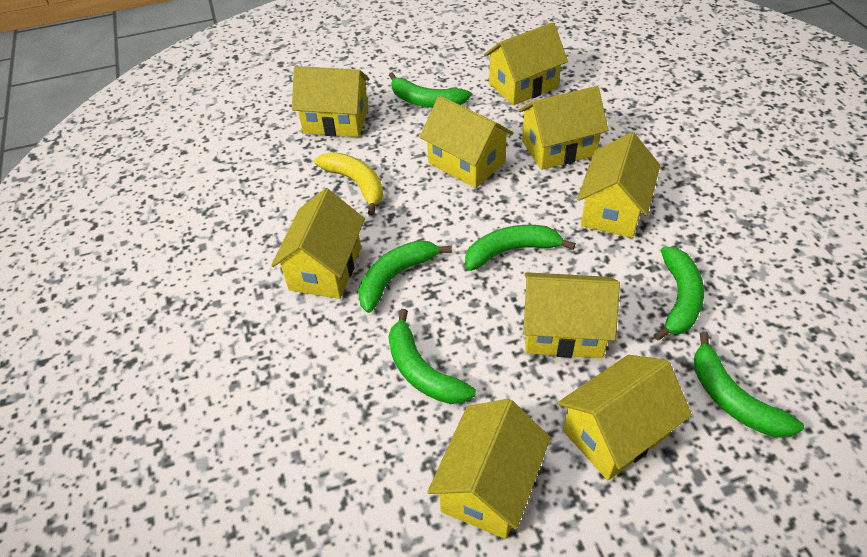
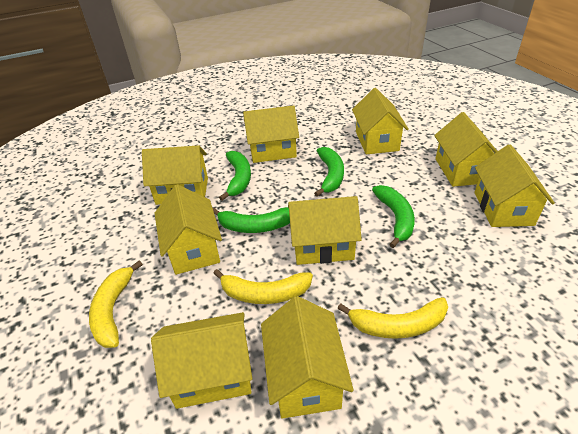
green banana: [358,240,452,313] [388,309,476,404] [389,72,471,108] [465,225,576,271] [654,246,704,341] [694,331,804,437] = 6 -> [213,207,290,233] [219,151,251,201] [314,147,344,197] [372,185,415,248] = 4
yellow banana: [314,152,383,215] = 1 -> [89,260,143,348] [213,269,313,304] [337,297,448,339] = 3

